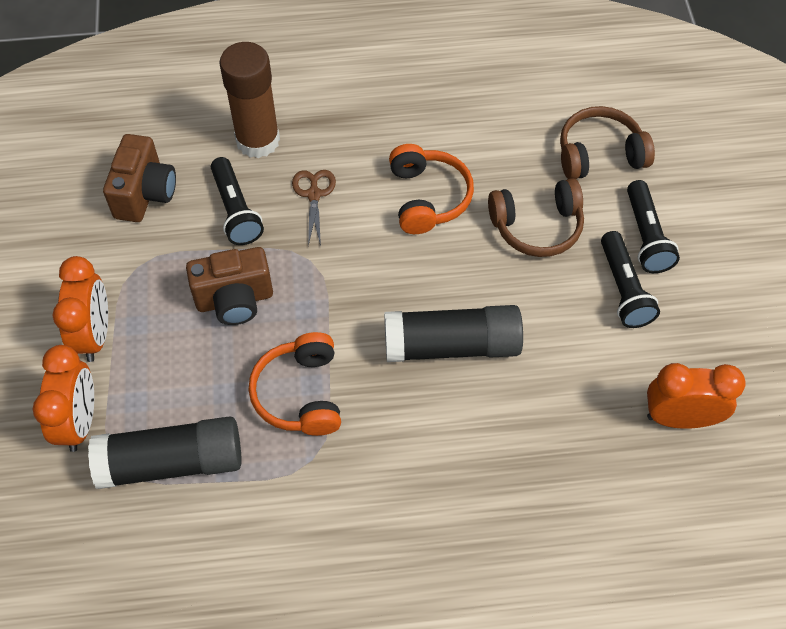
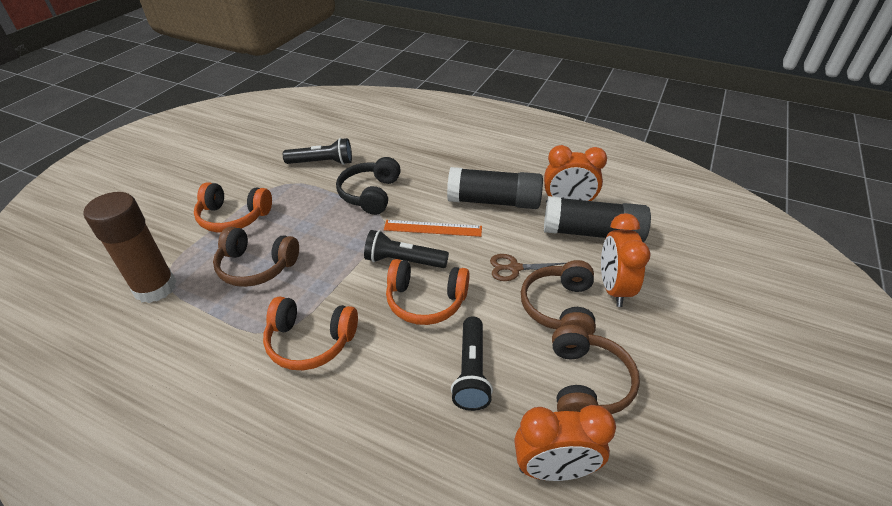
black headphones: none = 0 -> [336,157,401,215] = 1
brown camera: [103,134,176,222] [186,247,273,325] = 2 -> none = 0
brown headphones: [488,178,584,257] [560,106,655,179] = 2 -> [213,227,299,287] [521,260,596,335] [552,325,640,414] = 3
orange headphones: [249,332,341,436] [389,144,474,234] = 2 -> [194,182,272,232] [263,296,358,370] [386,259,470,325] = 3
orange ruler: none = 0 -> [384,220,482,237] = 1

